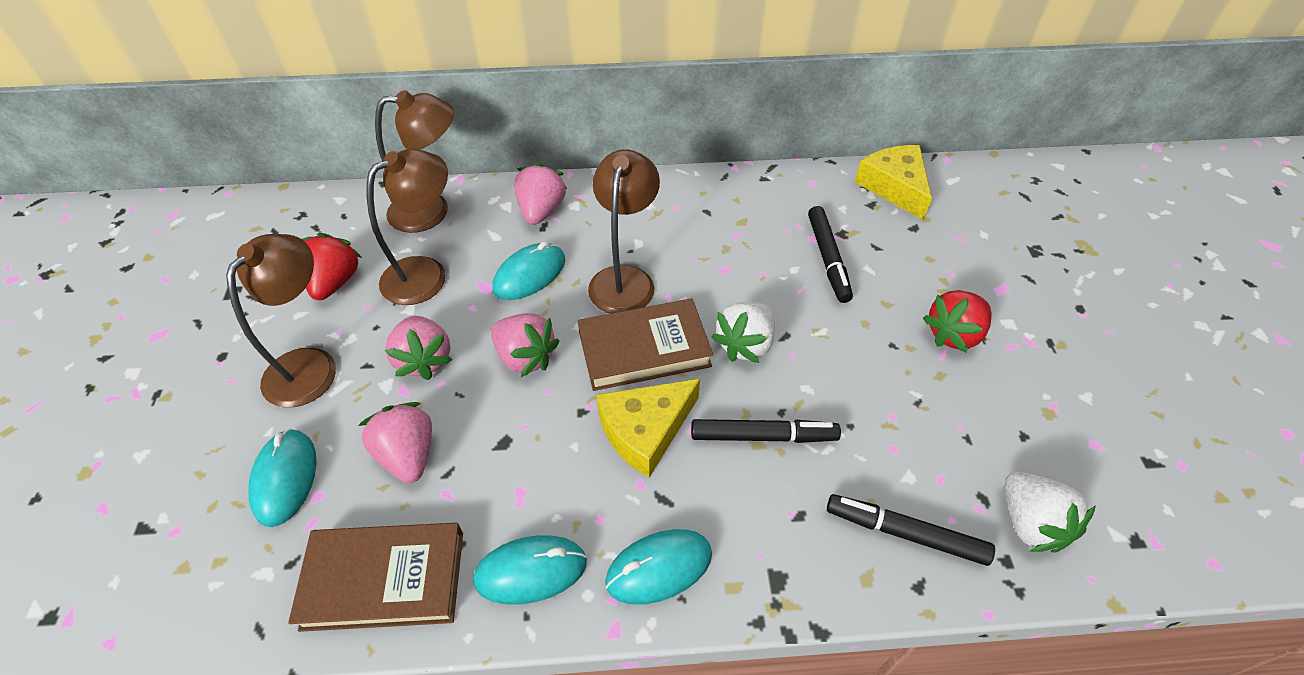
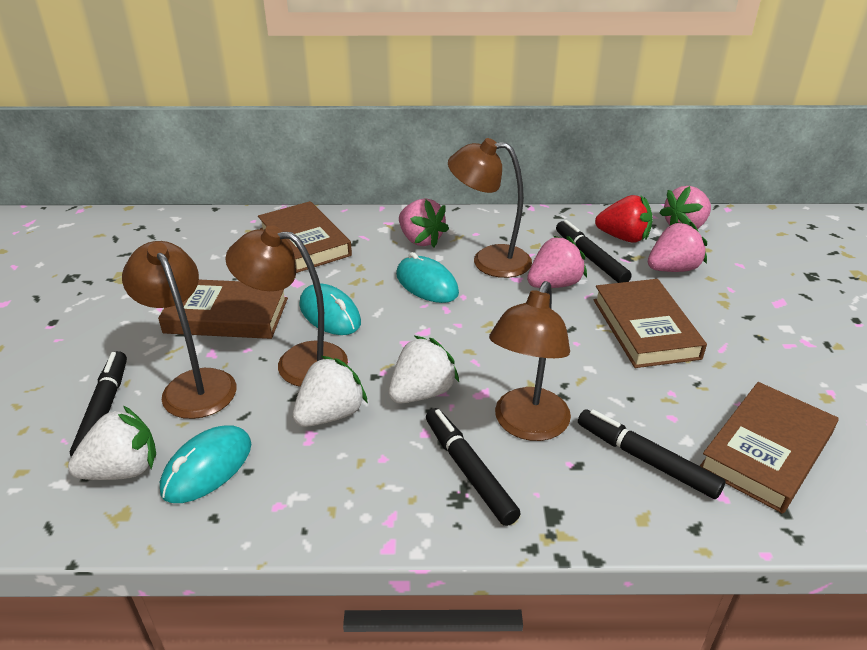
black marker: [691,419,841,443] [808,206,853,303] [827,494,995,566] = 3 -> [70,351,127,457] [426,408,521,526] [556,220,632,283] [578,409,725,499] = 4
brown book: [288,523,463,632] [578,298,713,391] = 2 -> [158,280,288,339] [258,201,352,273] [594,279,707,368] [700,382,839,514] = 4
red strawberry: [302,233,362,300] [923,290,992,353] = 2 -> [595,195,653,243] = 1
turquoise mouse: [249,429,317,527] [473,535,587,605] [493,242,565,300] [605,529,712,605] = 4 -> [160,425,252,503] [299,283,361,335] [396,252,459,303] = 3
white strawberry: [711,302,775,363] [1005,472,1096,552] = 2 -> [68,406,156,480] [293,355,368,427] [389,336,459,404] = 3
yellow cheese: [597,379,700,478] [855,145,932,220] = 2 -> none = 0

